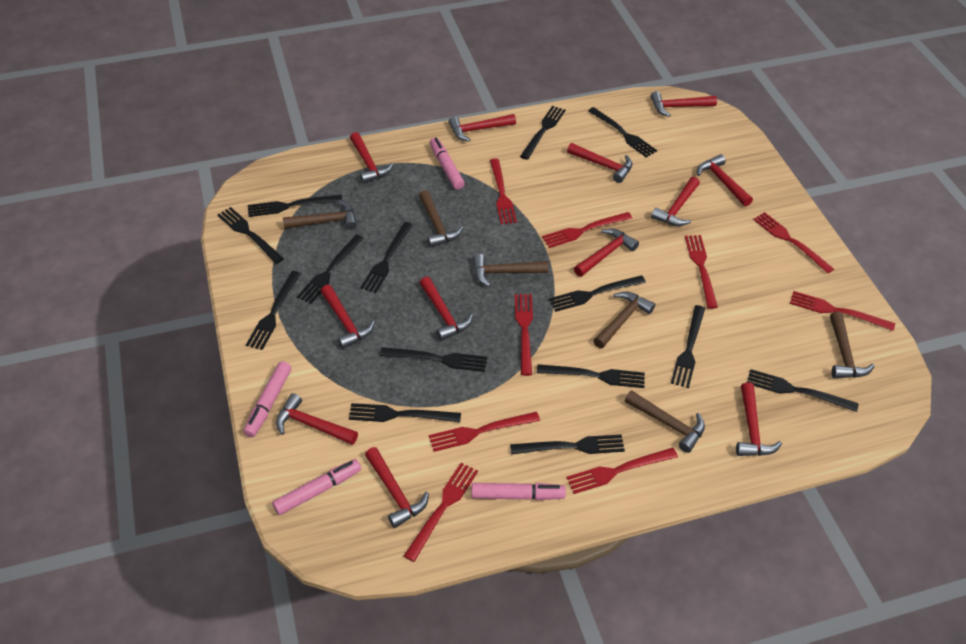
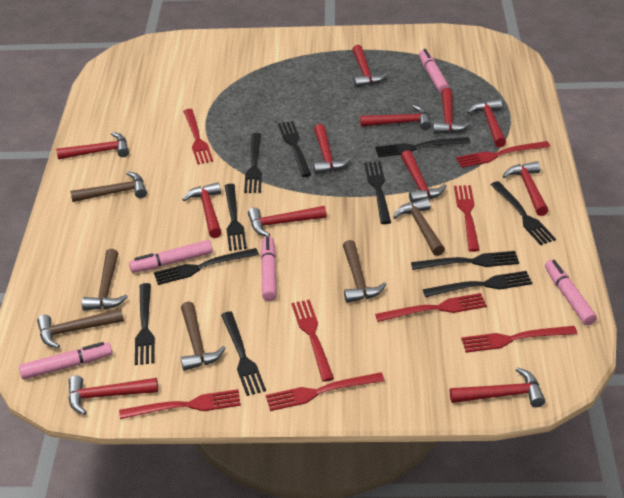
black fork: [217,207,284,264] [246,271,301,350] [248,195,342,217] [297,234,364,304] [349,403,461,422] [360,222,413,293] [380,347,487,372] [510,434,625,454] [520,106,566,160] [537,364,645,388] [549,275,646,312] [588,107,657,158] [671,305,705,388] [747,369,859,412] = 14 -> [135,283,155,365] [154,248,259,285] [221,311,266,396] [225,184,247,251] [244,133,262,193] [278,121,311,177] [364,161,391,224] [375,137,470,157] [411,251,519,270] [423,271,532,297] [491,181,556,245] = 11
pink marker: [243,362,291,437] [272,459,361,515] [430,137,465,190] [471,483,566,500] = 4 -> [19,342,112,380] [129,240,213,273] [261,236,277,301] [419,49,449,93] [545,259,597,325] = 5
red fork: [404,463,478,562] [429,412,540,452] [490,159,517,224] [515,294,533,376] [542,212,632,248] [566,448,678,494] [685,235,718,309] [753,212,834,273] [790,291,895,331] = 9 -> [119,389,241,419] [183,109,213,164] [266,372,385,411] [291,299,334,382] [375,293,487,322] [454,185,480,252] [456,141,550,168] [461,326,577,353] = 8

